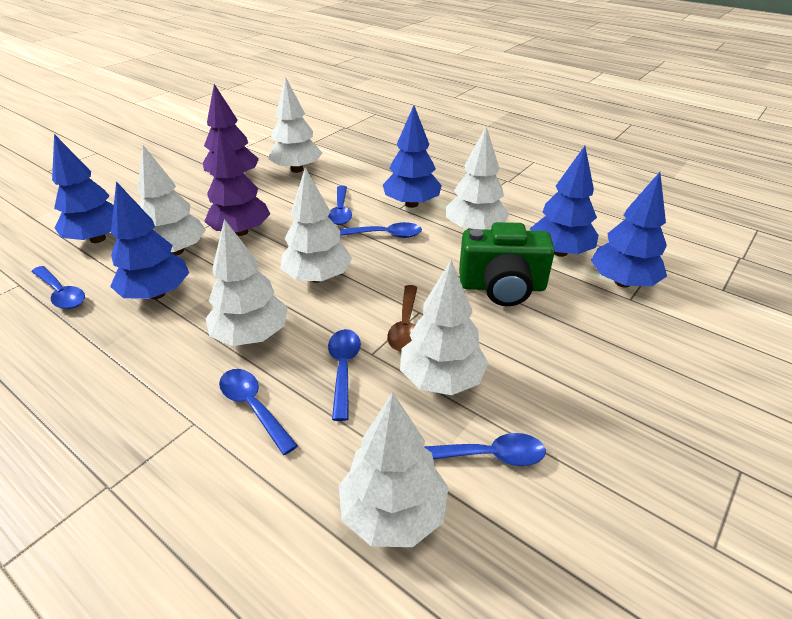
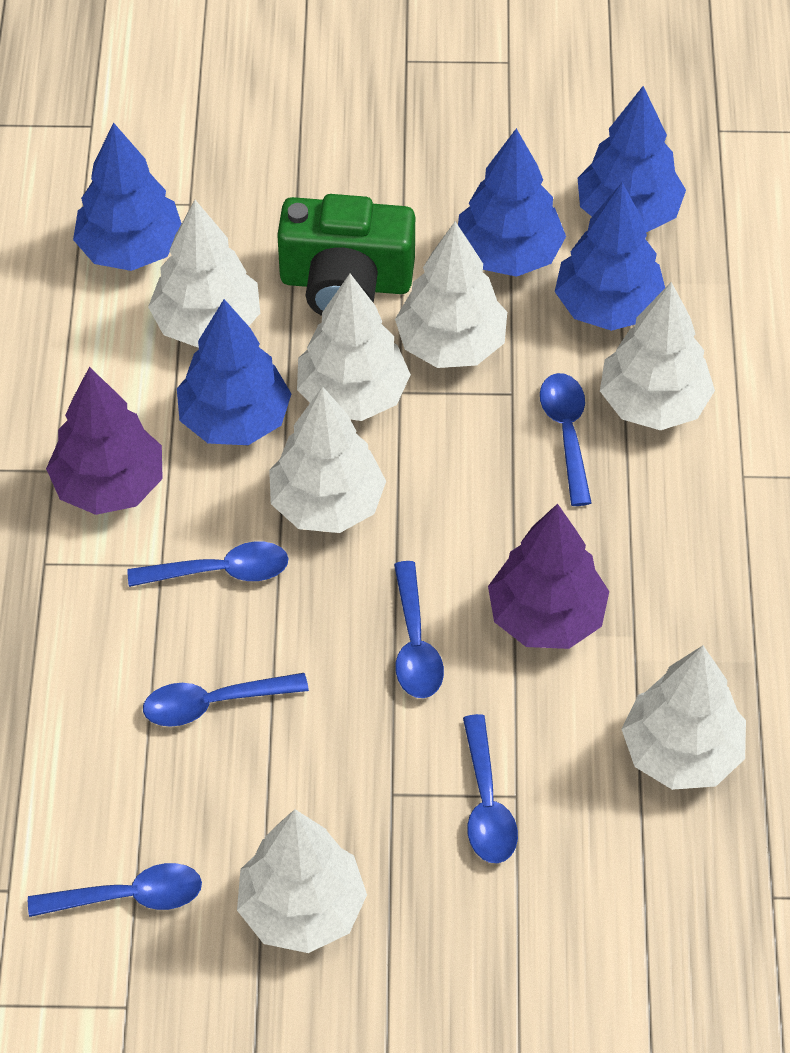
brown spoon: [387,285,417,352] = 1 -> none = 0

